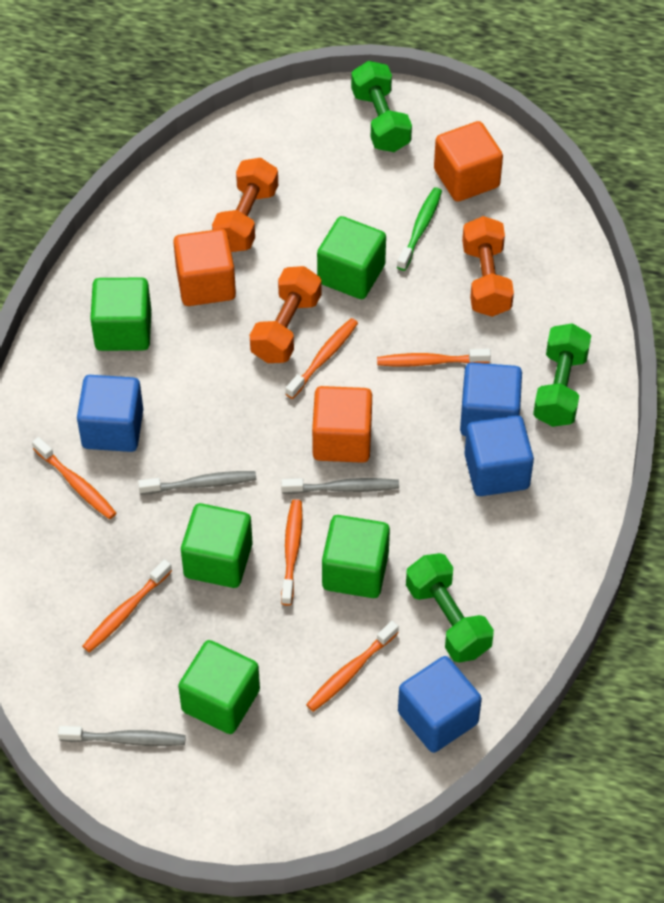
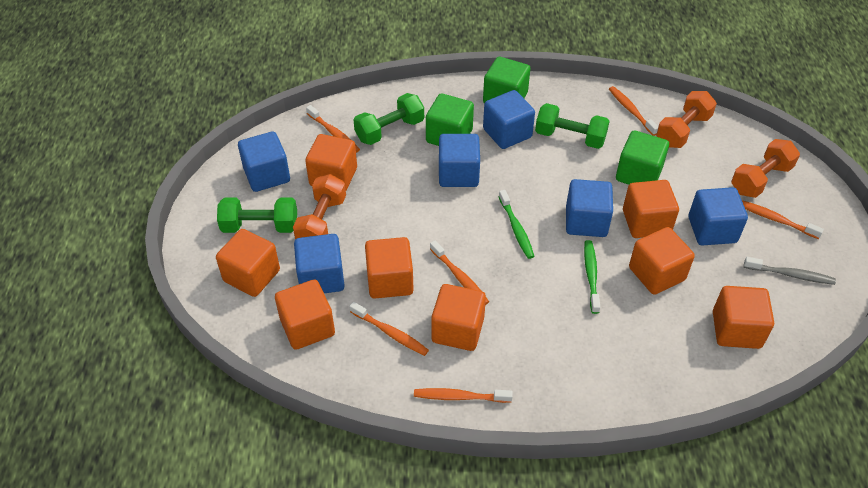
blue cube: [77,375,143,452] [398,656,482,753] [460,362,522,436] [464,415,534,496] = 4 -> [238,132,290,192] [294,234,345,293] [439,134,480,187] [483,90,535,149] [566,179,613,237] [689,187,748,246] = 6
green cube: [90,278,151,351] [178,640,260,734] [181,503,253,588] [317,216,386,299] [322,515,390,598] = 5 -> [426,93,474,146] [483,57,531,104] [616,131,669,185] = 3
green toothbrush: [397,187,442,271] = 1 -> [499,190,535,259] [584,240,600,314] = 2
grey toothbrush: [58,726,186,746] [138,471,256,495] [281,478,399,494] = 3 -> [744,257,836,285] = 1
orange cube: [173,229,236,306] [312,386,372,463] [434,121,503,202] = 3 -> [216,229,280,297] [275,279,335,350] [305,134,357,191] [365,237,414,299] [431,284,486,351] [623,180,679,238] [629,227,695,295] [713,286,774,349] = 8

